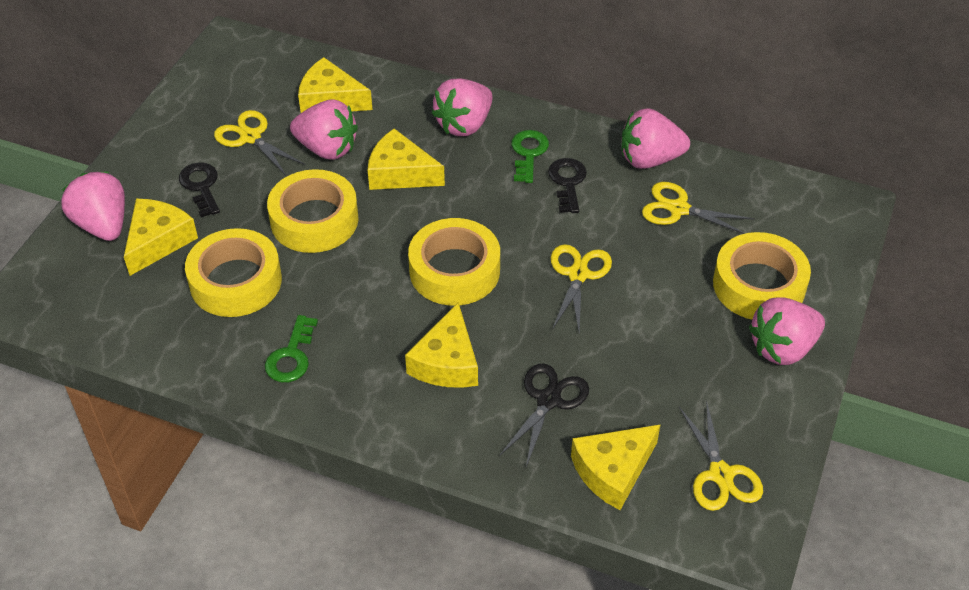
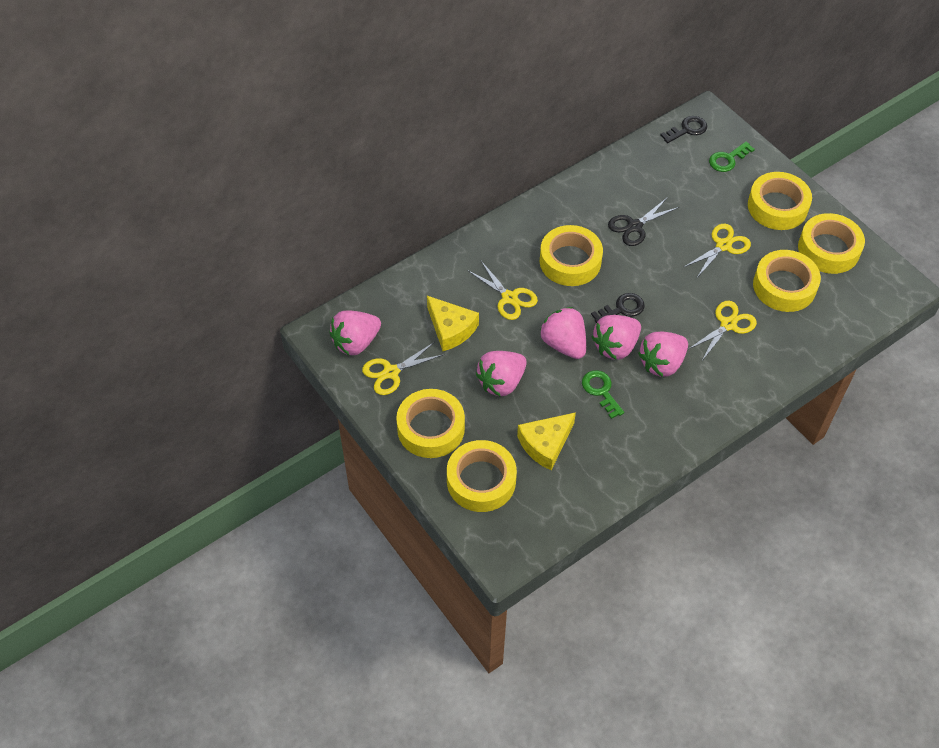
yellow cheese: [124,199,198,276] [298,57,373,113] [368,128,445,190] [405,302,478,388] [571,424,661,510] = 5 -> [427,296,479,351] [517,412,576,470] = 2
yellow tape: [185,228,282,317] [267,169,359,253] [408,218,500,306] [713,232,811,319] = 4 -> [396,389,465,458] [447,440,517,512] [540,225,603,286] [748,172,812,230] [753,250,821,312] [798,213,865,274] = 6

